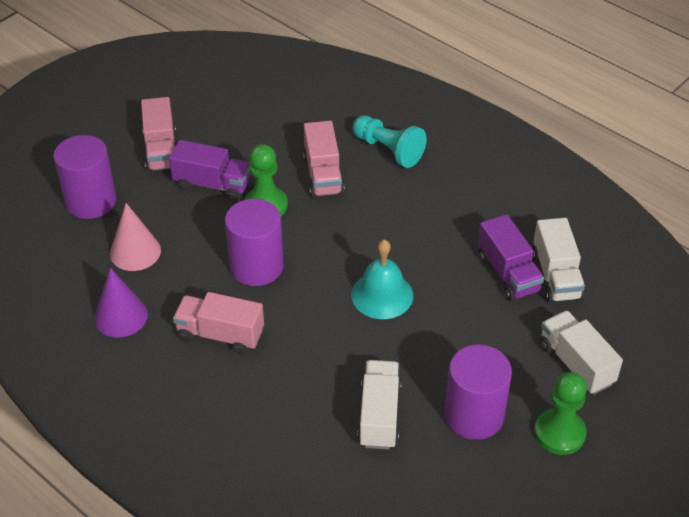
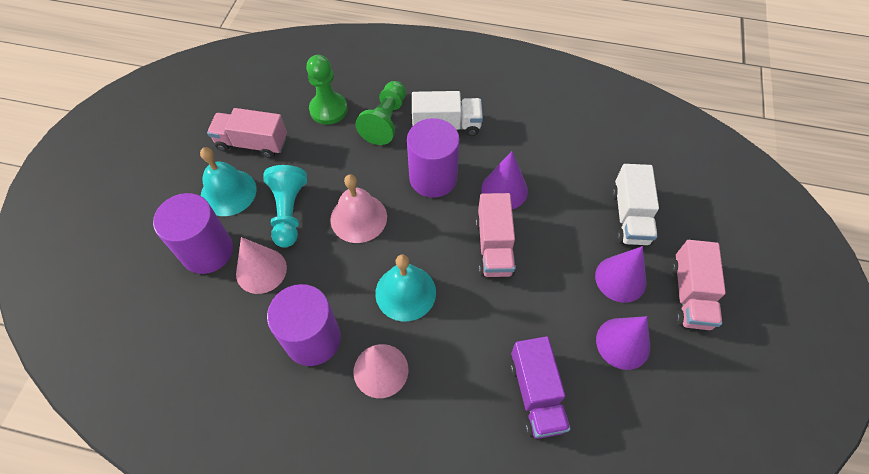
pink bell: none = 0 -> [330,174,387,243] = 1
pink cone: [110,203,161,271] = 1 -> [236,237,287,294] [353,344,408,398] = 2
purple cone: [94,268,148,337] = 1 -> [481,151,528,209] [595,246,647,303] [596,316,650,370] = 3
purple truck: [169,140,251,201] [478,214,544,301] = 2 -> [510,336,570,439] = 1
turquoise bell: [351,239,413,319] = 1 -> [200,147,257,216] [375,254,436,321] = 2
white truck: [357,360,402,449] [533,218,585,303] [539,310,623,395] = 3 -> [412,91,483,136] [612,164,659,245] = 2

